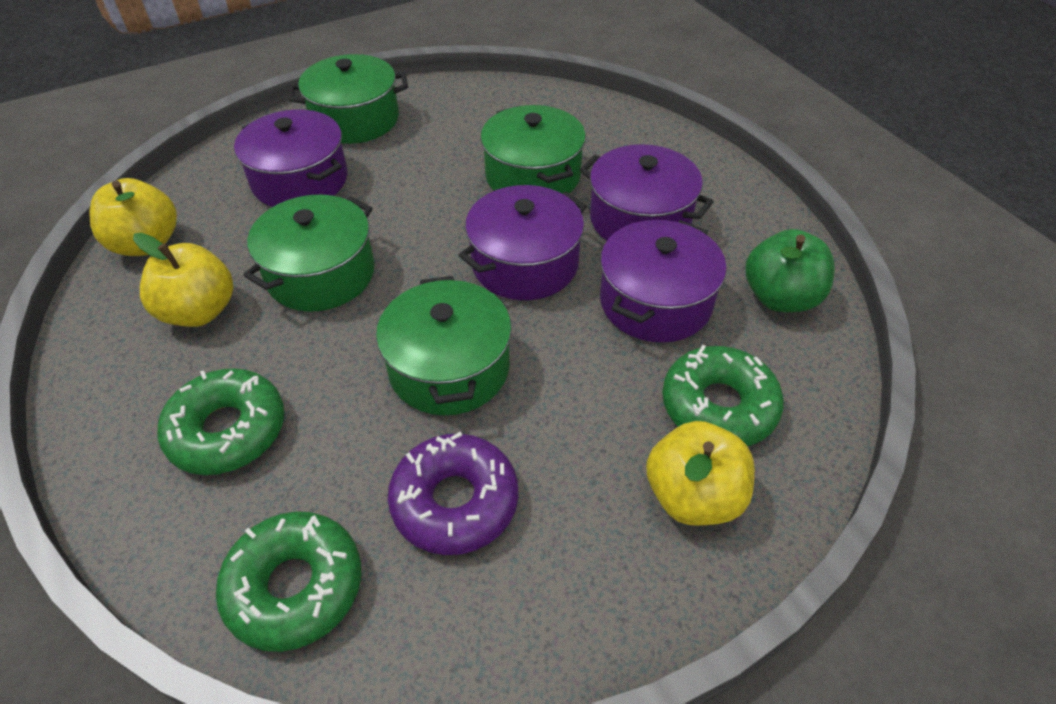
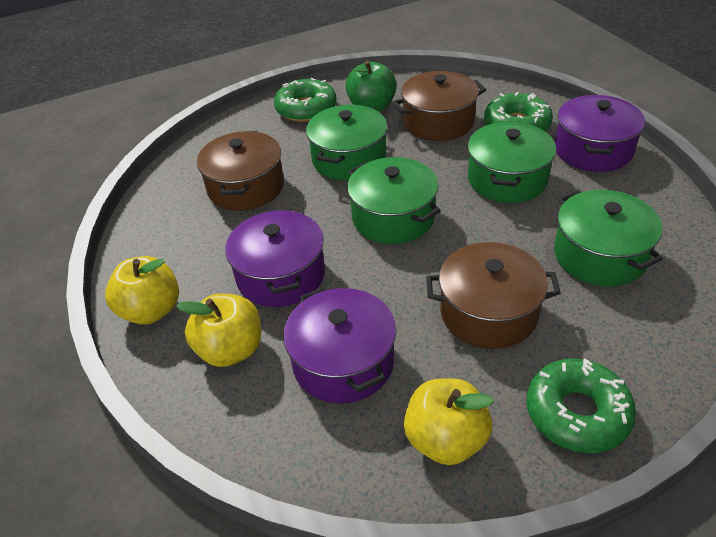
brown pot: none = 0 -> [197,131,284,211] [393,71,486,141] [426,242,561,349] = 3
purple donut: [388,432,518,555] = 1 -> none = 0
purple pot: [234,110,347,207] [459,185,587,300] [580,144,714,241] [600,220,726,343] = 4 -> [225,209,325,307] [283,287,396,403] [555,95,645,172] = 3

